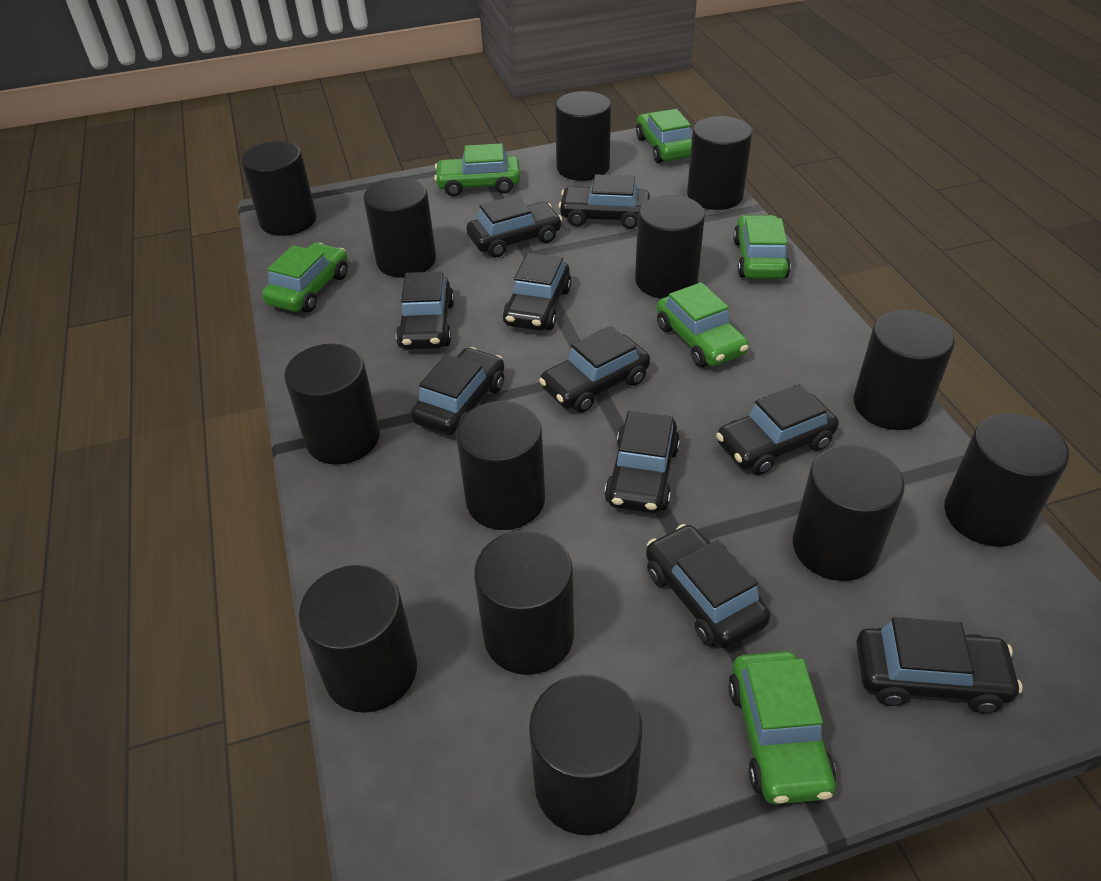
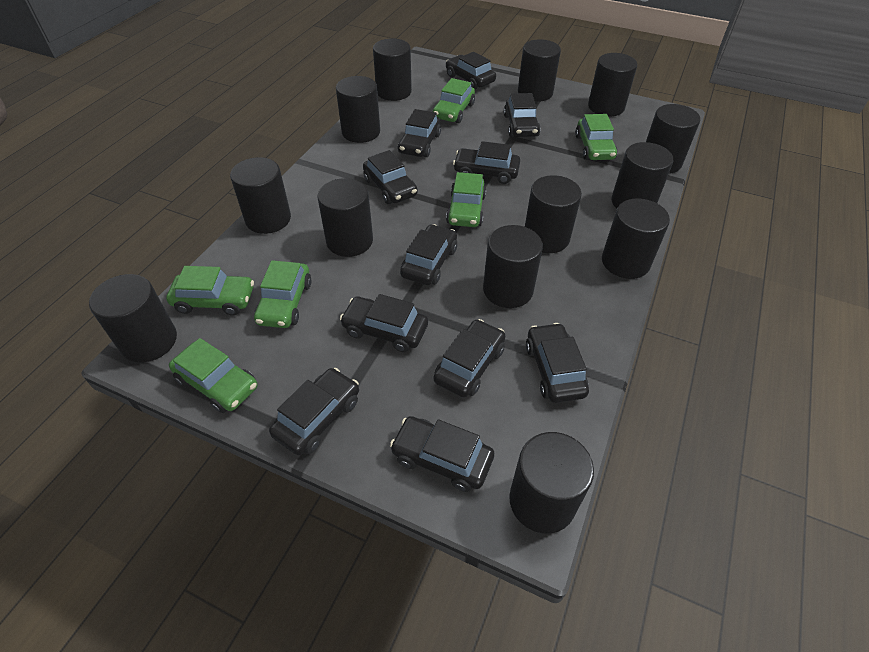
black car: [396,272,454,349] [411,347,504,435] [466,195,562,258] [503,253,572,331] [539,326,650,413] [558,174,650,229] [604,411,680,514] [646,524,770,649] [716,384,839,475] [856,617,1023,713] = 10 -> [269,368,359,455] [340,294,428,352] [363,150,418,204] [390,416,494,492] [398,109,441,157] [400,224,457,285] [434,319,505,397] [446,52,496,90] [453,141,520,184] [504,93,541,137] [526,323,589,403] = 11

